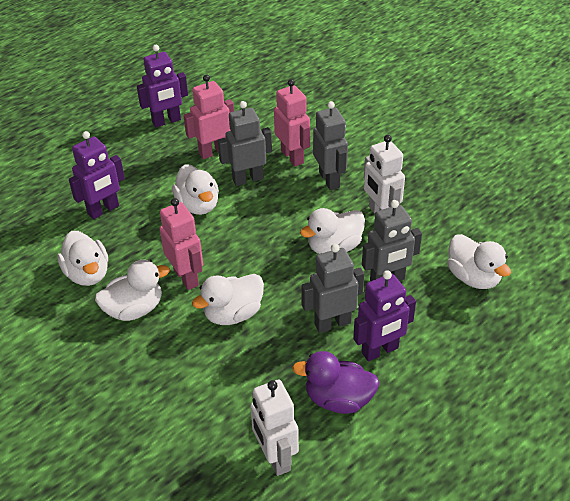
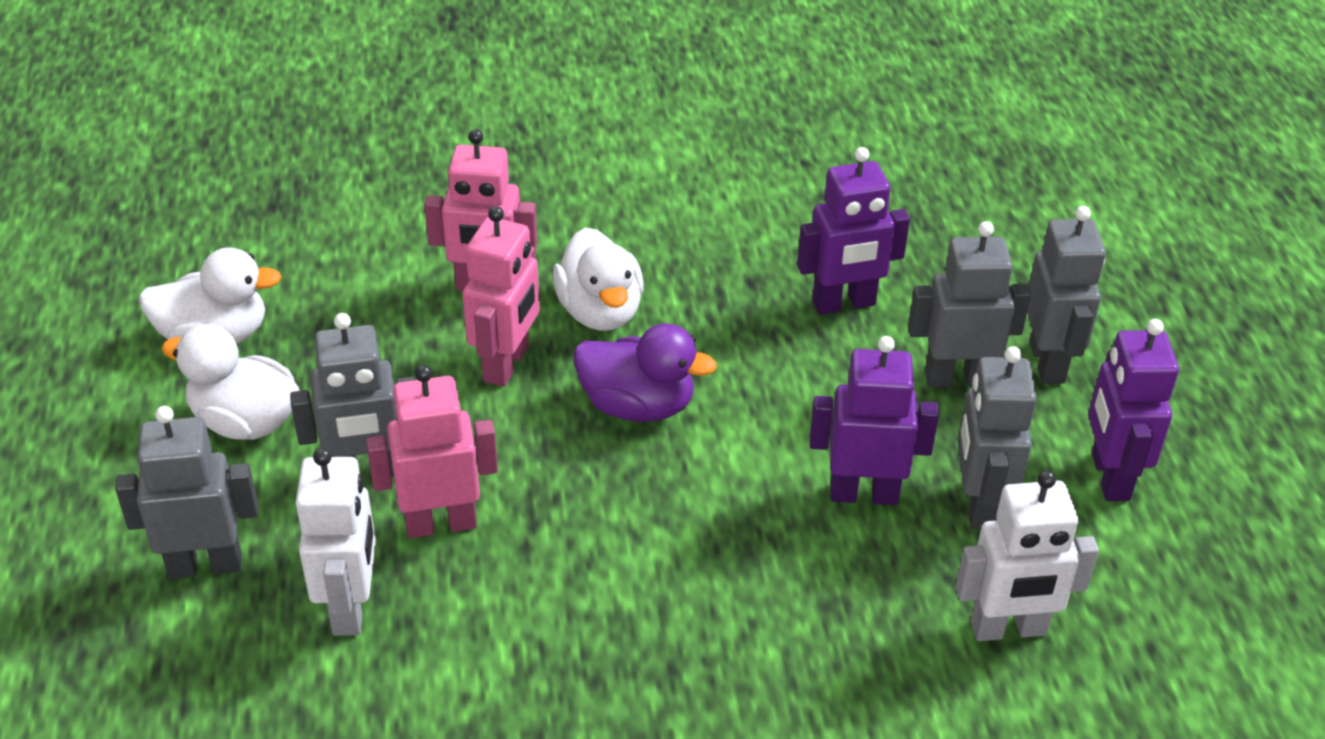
grey robot: [218,101,272,186] [301,244,364,333] [313,101,348,190] [362,200,422,281] = 4 -> [115,406,258,579] [290,313,415,478] [908,221,1031,387] [958,346,1037,530] [1027,206,1106,384] = 5
white duck: [57,231,108,286] [95,260,170,321] [172,164,219,215] [192,274,264,325] [300,208,365,254] [447,234,511,289] = 6 -> [139,247,281,344] [161,324,300,440] [553,227,643,331] = 3

